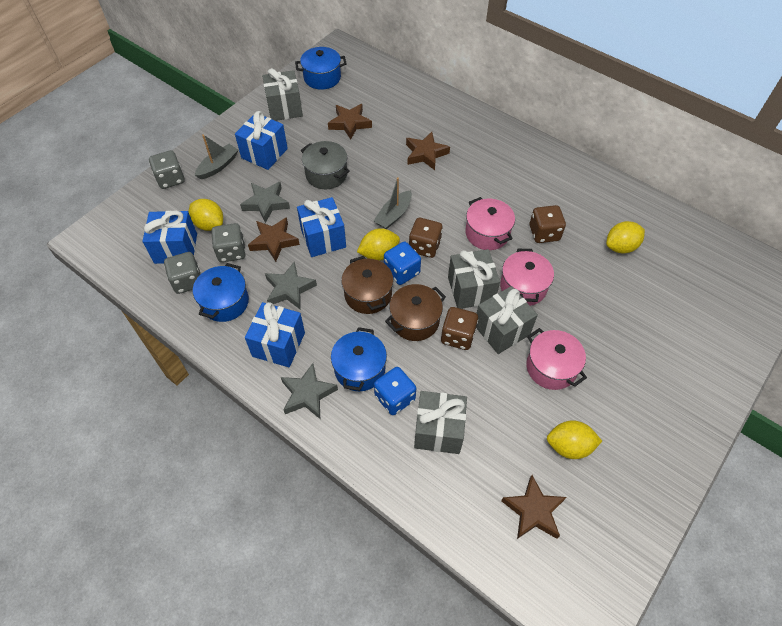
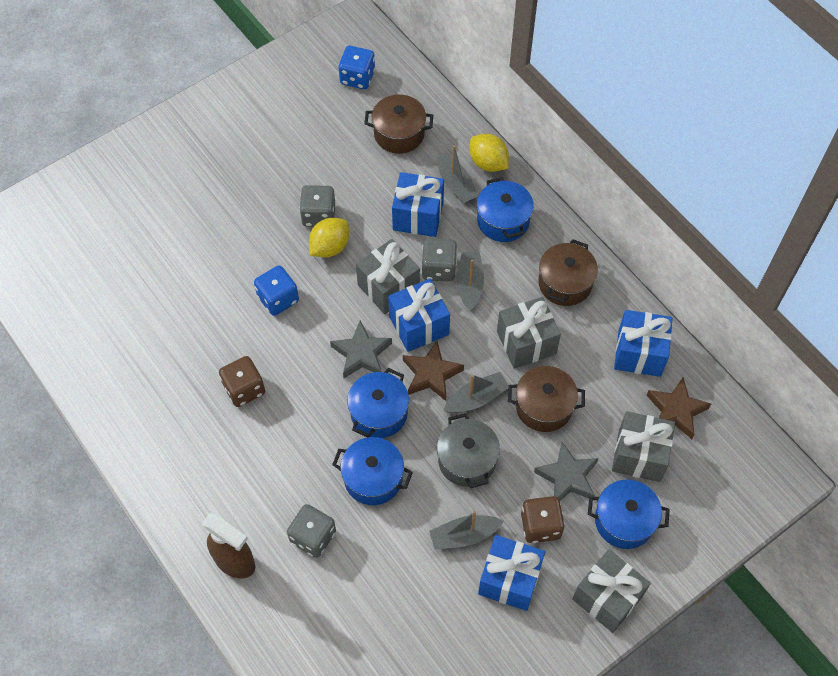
blue pot: [193,263,249,322] [295,47,347,90] [331,327,387,391] = 3 -> [332,437,413,505] [347,368,409,438] [477,177,534,242] [588,480,670,549] = 4
brown dice: [409,218,443,258] [441,307,478,350] [530,205,566,243] = 3 -> [219,356,265,407] [521,496,565,543] = 2
brown pot: [341,256,394,314] [385,284,446,341] = 2 -> [364,94,433,154] [508,366,585,432] [538,239,598,306] = 3
brown spray bottle: none = 0 -> [202,513,255,578] = 1
brown star: [248,217,300,262] [328,104,372,140] [406,132,450,170] [501,475,567,539] = 4 -> [403,341,464,401] [647,377,711,439] = 2
grey boat: [195,134,238,179] [374,177,412,229] = 2 -> [429,511,504,550] [437,145,479,203] [443,372,508,413] [457,252,484,311] = 4
grey star: [240,182,290,223] [265,261,317,310] [281,363,338,419] = 3 -> [330,321,392,378] [534,442,599,501] = 2
pink pot: [465,197,515,250] [500,249,554,306] [526,328,587,390] = 3 -> none = 0
yellow lemon: [189,199,223,231] [357,228,400,261] [547,420,602,459] [606,221,645,254] = 4 -> [309,218,349,257] [470,134,509,172] = 2

